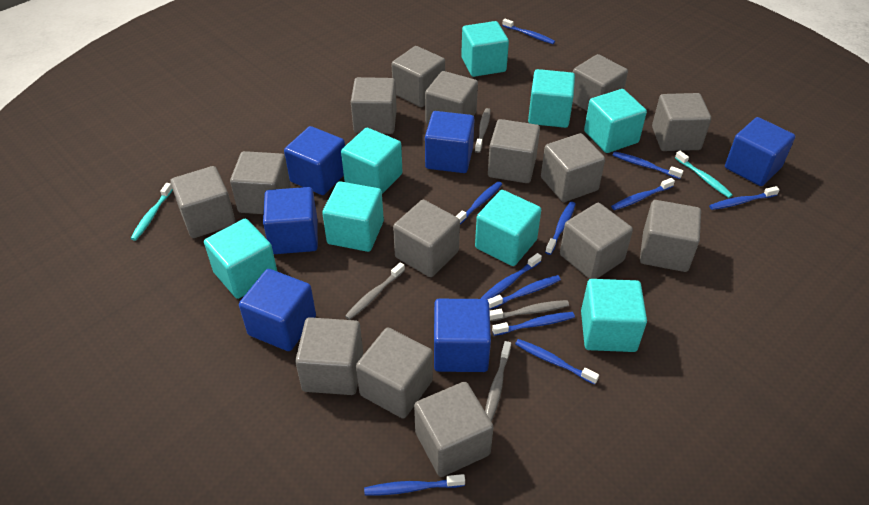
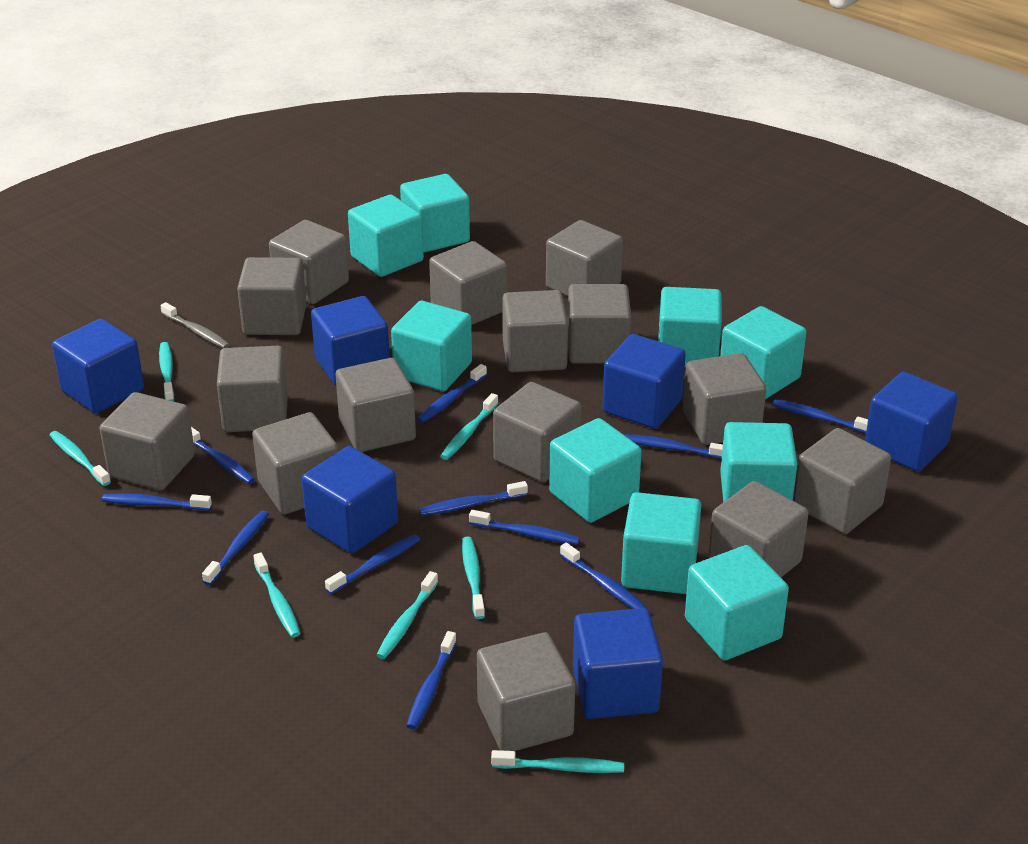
grey toothbrush: [345,262,405,320] [475,108,490,153] [485,341,511,422] [490,300,569,321] = 4 -> [160,302,230,348] = 1
turquoise cube: [204,219,278,299] [322,181,384,252] [341,128,402,194] [461,21,509,77] [475,190,541,266] [528,69,575,128] [581,279,647,352] [584,89,647,153] = 8 -> [348,195,424,277] [391,301,472,391] [400,174,470,252] [549,418,642,523] [621,492,701,594] [658,287,722,367] [685,545,789,661] [720,306,806,399] [720,422,797,502] = 9
turquoise toothbrush: [131,183,173,241] [675,151,733,198] = 2 -> [50,431,111,486] [159,342,174,401] [253,553,301,638] [376,571,438,659] [440,393,499,460] [462,537,485,619] [491,750,624,773] = 7

